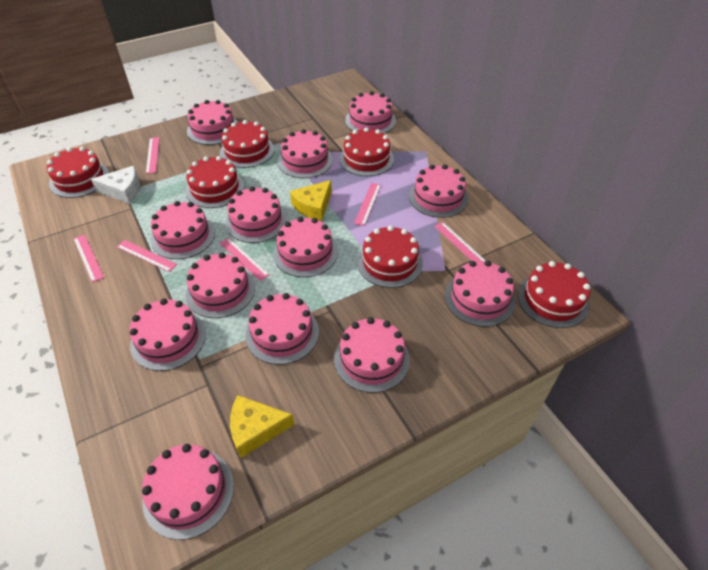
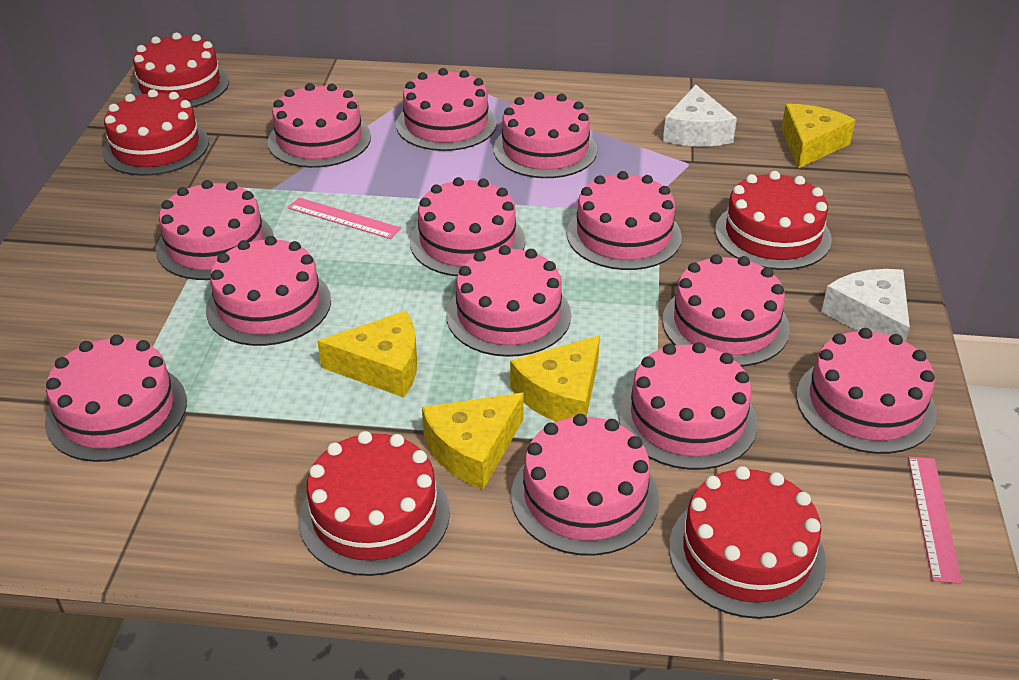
pink ruler: [74,235,104,282] [117,240,177,272] [146,137,160,174] [220,238,270,281] [354,183,381,226] [434,222,486,261] = 6 -> [288,198,401,239] [908,457,962,584] = 2
red cake: [47,147,109,198] [185,156,244,208] [220,120,274,168] [339,127,394,176] [357,226,423,288] [518,261,590,328] = 6 -> [102,89,209,176] [131,32,229,108] [299,431,450,576] [669,466,827,619] [715,171,832,270] = 5
white cheese: [91,166,140,204] = 1 -> [663,85,737,147] [821,269,910,342] = 2
yellow cheese: [230,395,294,458] [290,180,332,221] = 2 -> [318,311,417,398] [422,393,524,489] [510,335,600,422] [781,104,855,168] = 4

